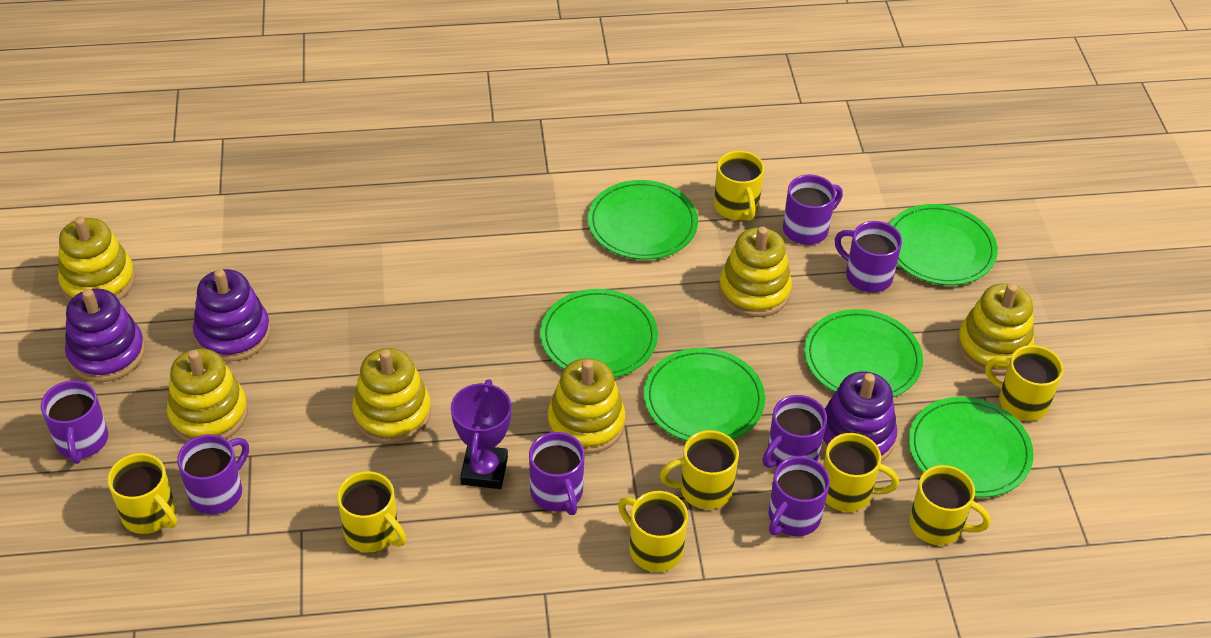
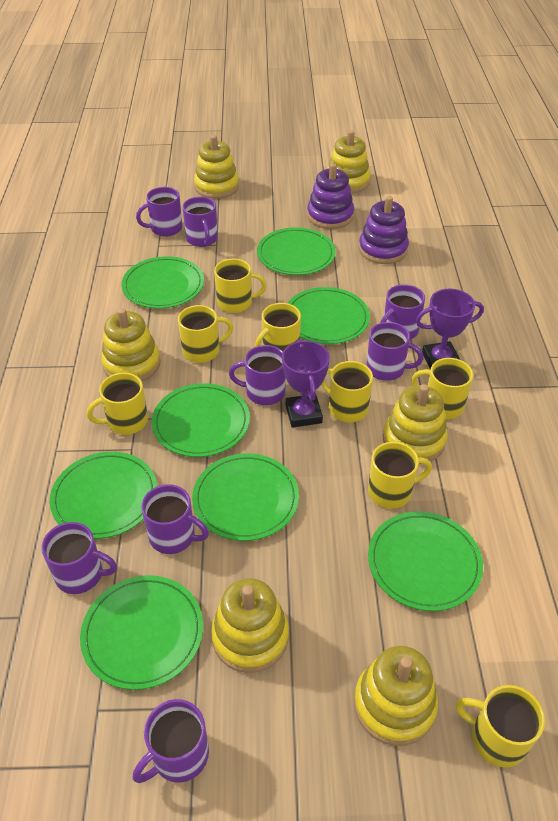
green plate: [540,289,658,378] [588,180,698,260] [644,348,765,441] [804,309,923,397] [890,204,998,285] [909,397,1034,498] = 6 -> [50,452,157,539] [80,575,203,690] [121,256,204,309] [152,383,250,457] [192,453,299,541] [257,227,336,275] [288,287,370,344] [368,511,483,611] = 8
purple mug: [41,380,108,464] [177,434,249,515] [529,432,584,515] [763,395,827,468] [769,456,830,536] [783,175,843,245] [835,221,902,293] = 7 -> [41,522,117,594] [133,699,209,783] [136,187,182,236] [141,484,209,554] [182,197,218,247] [229,345,286,405] [366,322,424,381] [380,284,425,339] = 8
purple stacking toy: [65,288,145,382] [193,269,270,362] [821,371,897,462] = 3 -> [307,163,354,229] [359,196,409,264] = 2
purple trophy: [451,379,512,489] = 1 -> [282,339,330,428] [416,289,484,370] = 2

